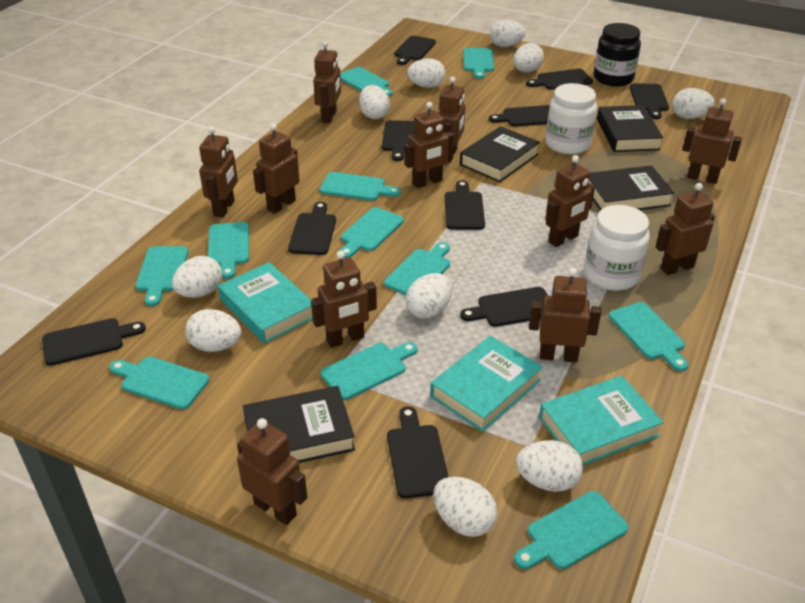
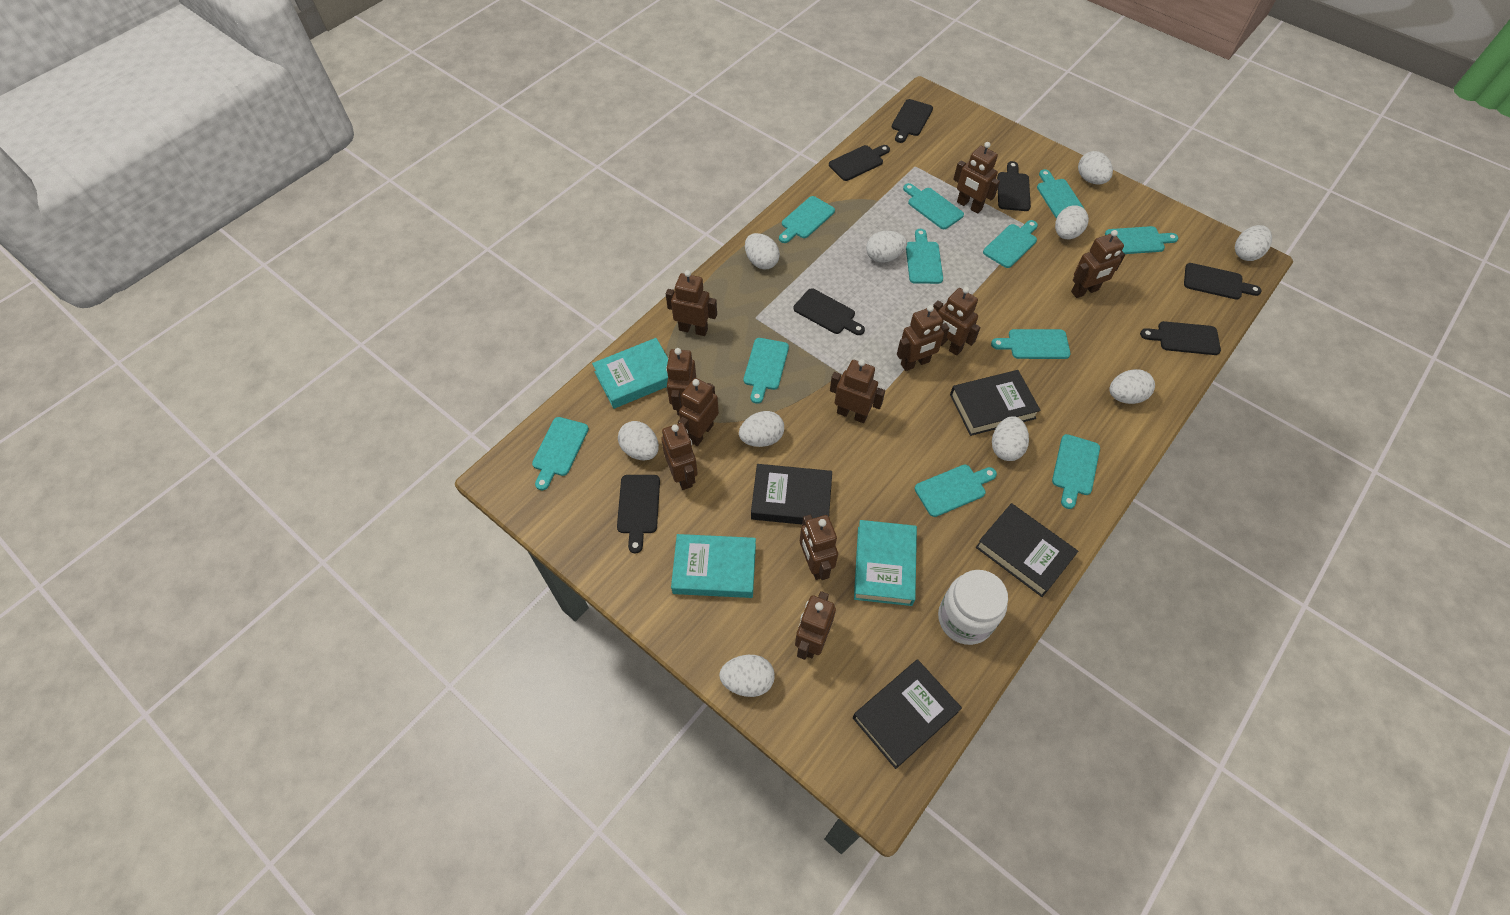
black cutting board: [42,318,146,366] [288,202,336,255] [382,120,415,161] [387,406,448,498] [394,36,436,65] [445,180,485,230] [460,287,548,327] [489,105,550,127] [526,69,593,90] [630,83,669,119] = 10 -> [617,475,660,554] [794,288,865,335] [829,145,890,181] [892,99,933,143] [997,161,1031,211] [1140,321,1221,355] [1184,263,1261,300] = 7
black jar: [594,23,641,87] = 1 -> none = 0
white jar: [546,83,597,154] [585,205,650,291] = 2 -> [938,570,1008,645] = 1

